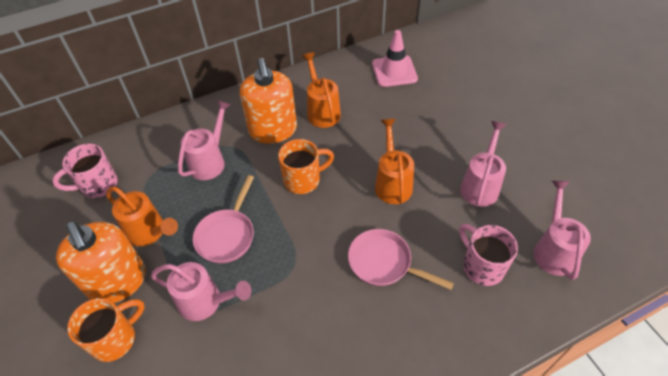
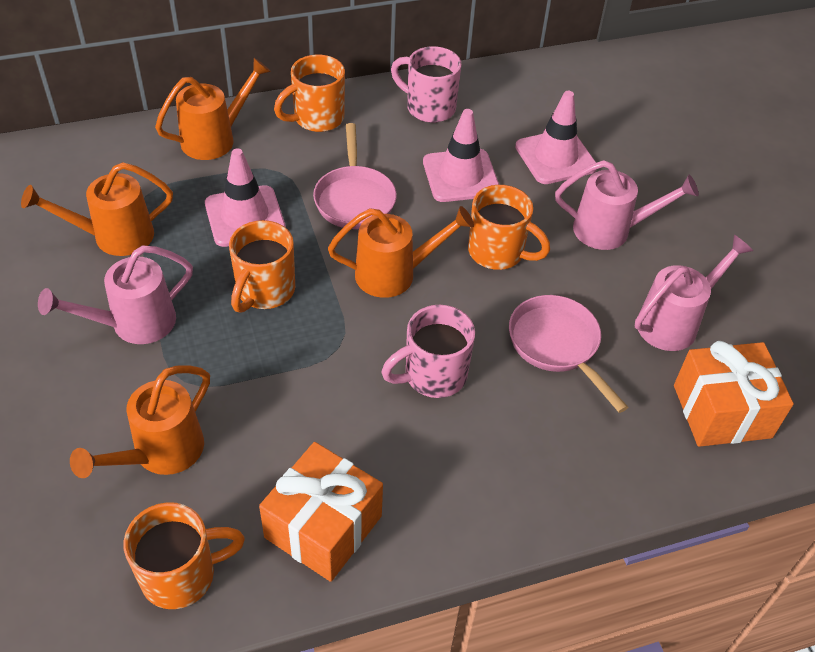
orange gift: none = 0 -> [259,442,383,582] [674,341,794,447] = 2
orange mug: [67,298,145,362] [278,139,334,194] = 2 -> [123,502,245,609] [229,220,295,313] [274,55,345,132] [468,185,550,270] = 4
orange soap dispenser: [56,221,146,303] [240,58,297,144] = 2 -> none = 0
orange watering can: [106,187,178,246] [302,52,341,128] [375,119,414,204] = 3 -> [21,162,173,256] [70,365,210,478] [155,58,271,160] [328,206,474,298] = 4
pink traffic cone: [372,30,418,87] = 1 -> [205,148,286,247] [423,109,499,202] [515,91,597,184] = 3
pink watering can: [151,262,251,321] [178,100,231,180] [460,121,507,207] [534,181,591,280] = 4 -> [38,245,193,344] [555,160,699,250] [635,235,753,351] = 3

